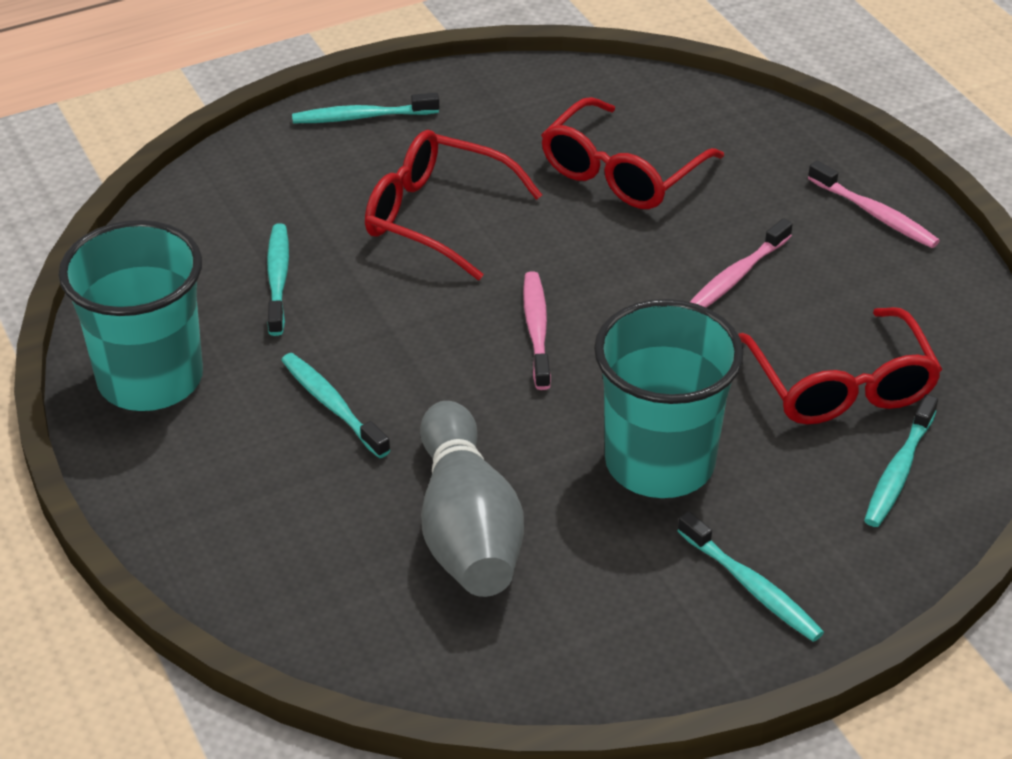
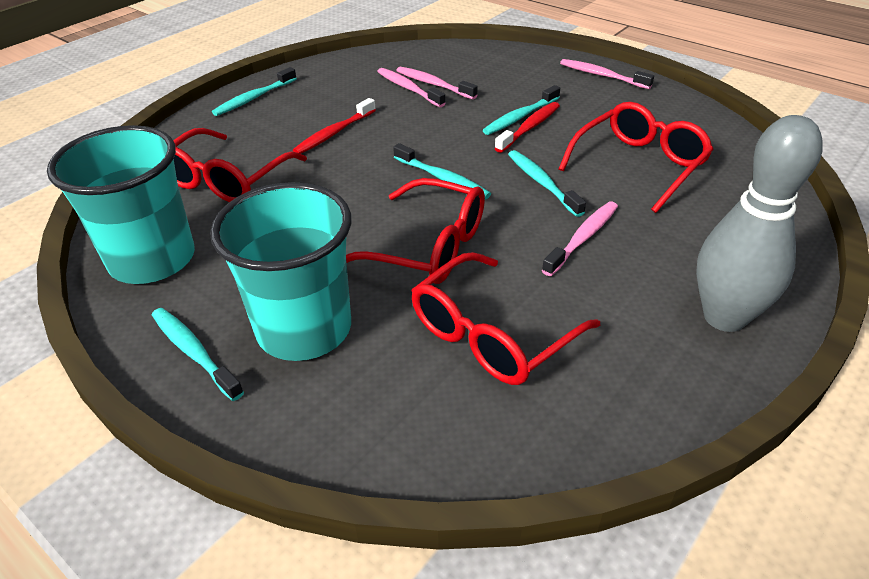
pink toothbrush: [523,271,551,390] [690,218,793,307] [808,161,940,248] = 3 -> [377,68,446,107] [396,67,478,99] [542,201,618,276] [560,59,654,89] = 4
red glasses: [365,130,542,280] [541,97,724,209] [738,307,942,424] = 3 -> [173,128,307,202] [346,178,485,284] [411,252,600,385] [559,102,714,213] = 4
red toothbrush: none = 0 -> [293,98,376,154] [494,102,560,153] = 2

